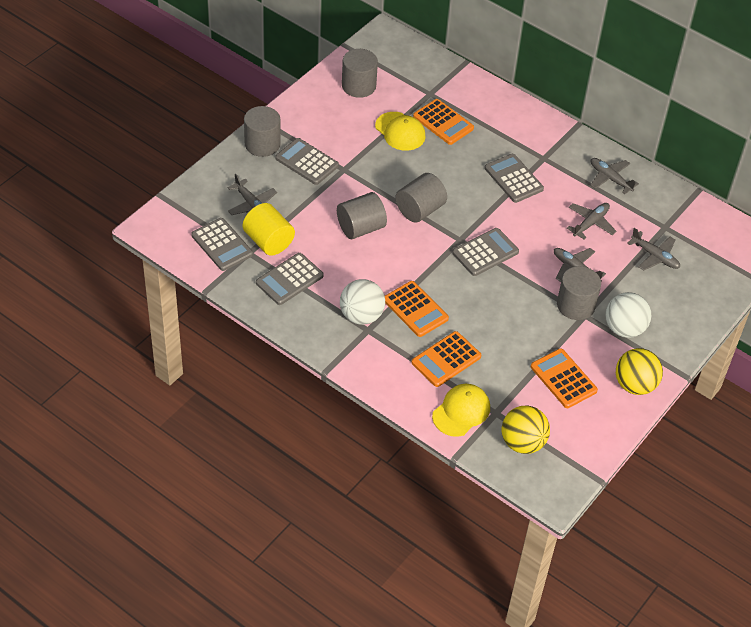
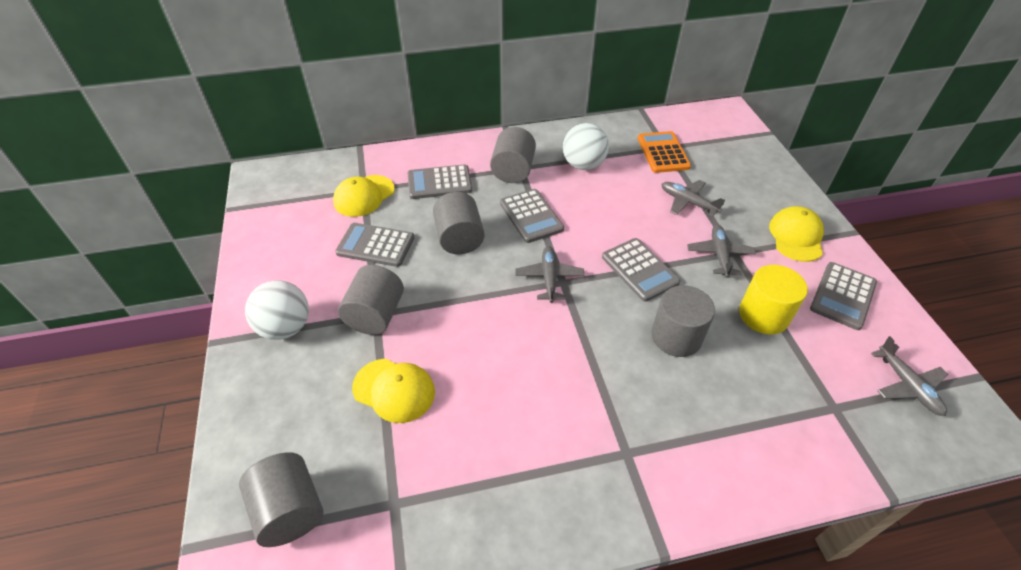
grey plane: [228,174,277,215] [554,248,606,282] [567,203,616,240] [590,158,639,194] [627,228,680,271] = 5 -> [515,246,584,303] [662,180,725,217] [687,225,756,278] [871,336,948,416] = 4
orange calculator: [385,281,449,337] [412,331,481,387] [413,99,474,145] [531,348,598,408] = 4 -> [637,131,691,173] = 1
yellow ball: [502,406,550,454] [616,348,663,395] = 2 -> none = 0
yellow cap: [375,112,426,151] [432,384,490,437] = 2 -> [333,175,395,217] [352,359,435,423] [769,206,824,262] = 3

